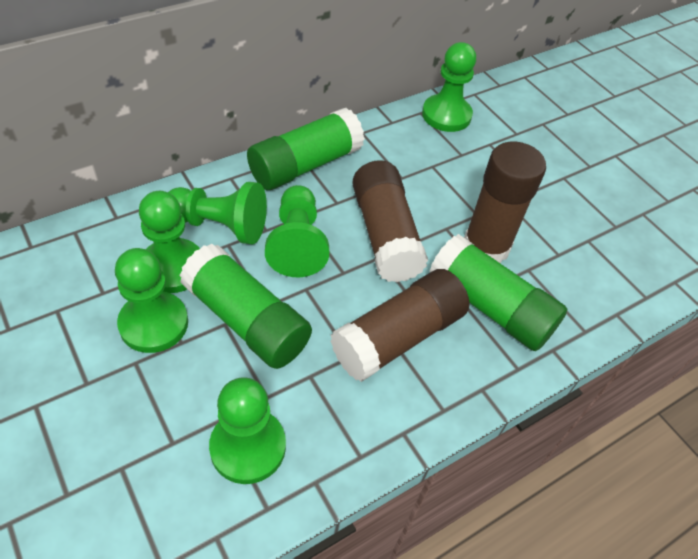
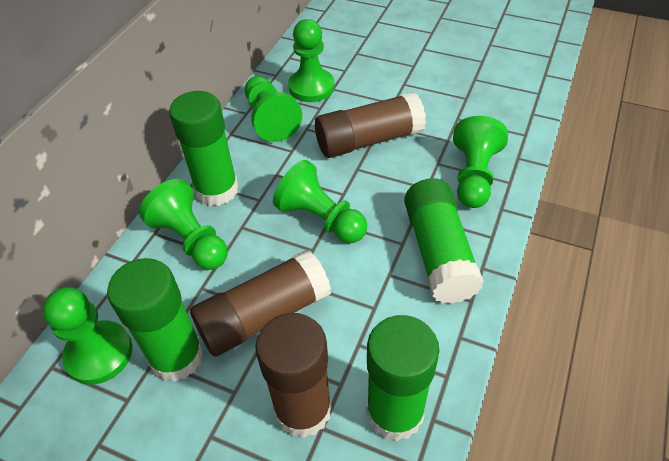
green glue stick: [179,244,312,369] [247,108,365,190] [429,234,567,351] = 3 -> [107,258,204,382] [169,91,239,206] [366,315,439,441] [404,178,484,304] = 4

